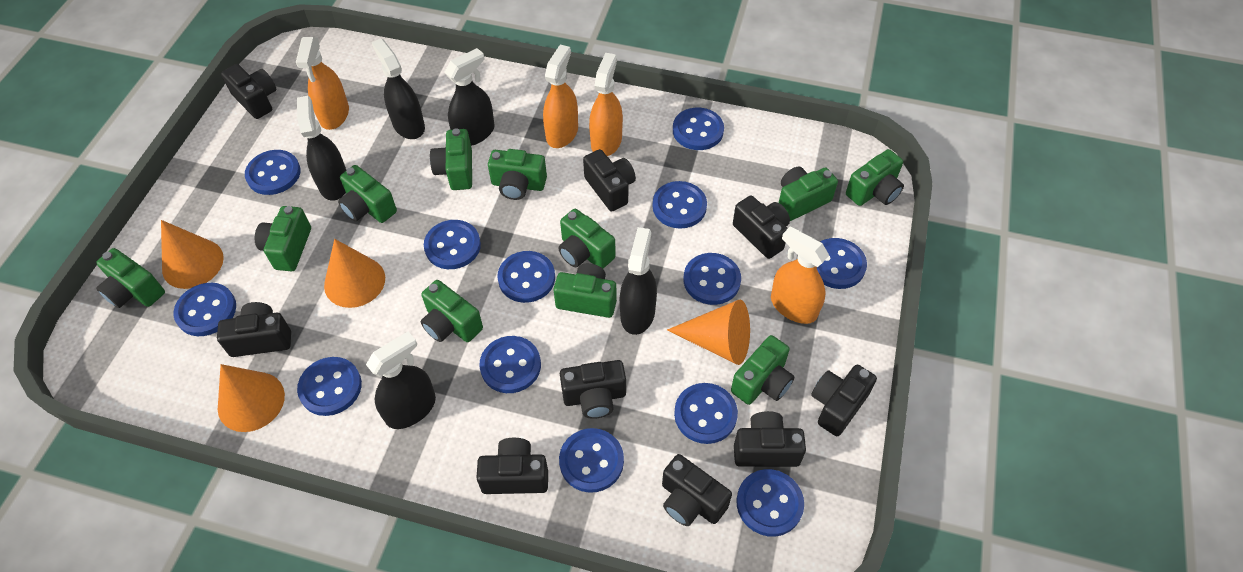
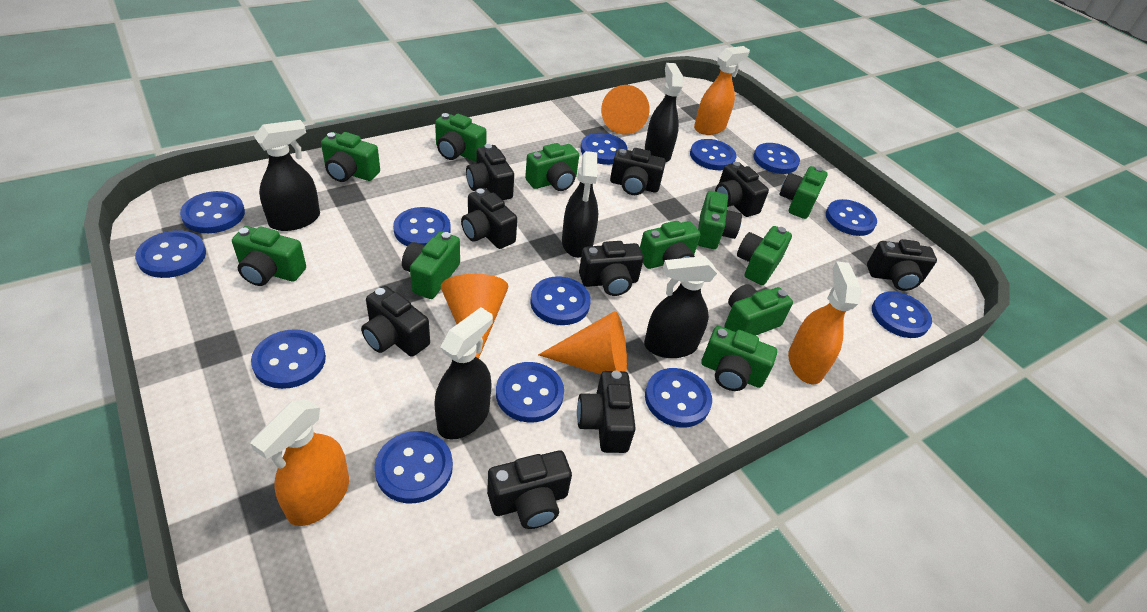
orange cone: [161,220,224,289] [218,364,285,432] [324,239,385,308] [667,300,750,365] = 4 -> [441,274,509,358] [538,311,627,375] [601,85,649,135] = 3
orange spray bottle: [296,37,349,130] [543,44,578,148] [589,53,623,156] [771,226,829,324] = 4 -> [250,400,349,526] [694,46,750,135] [788,261,861,384] = 3

